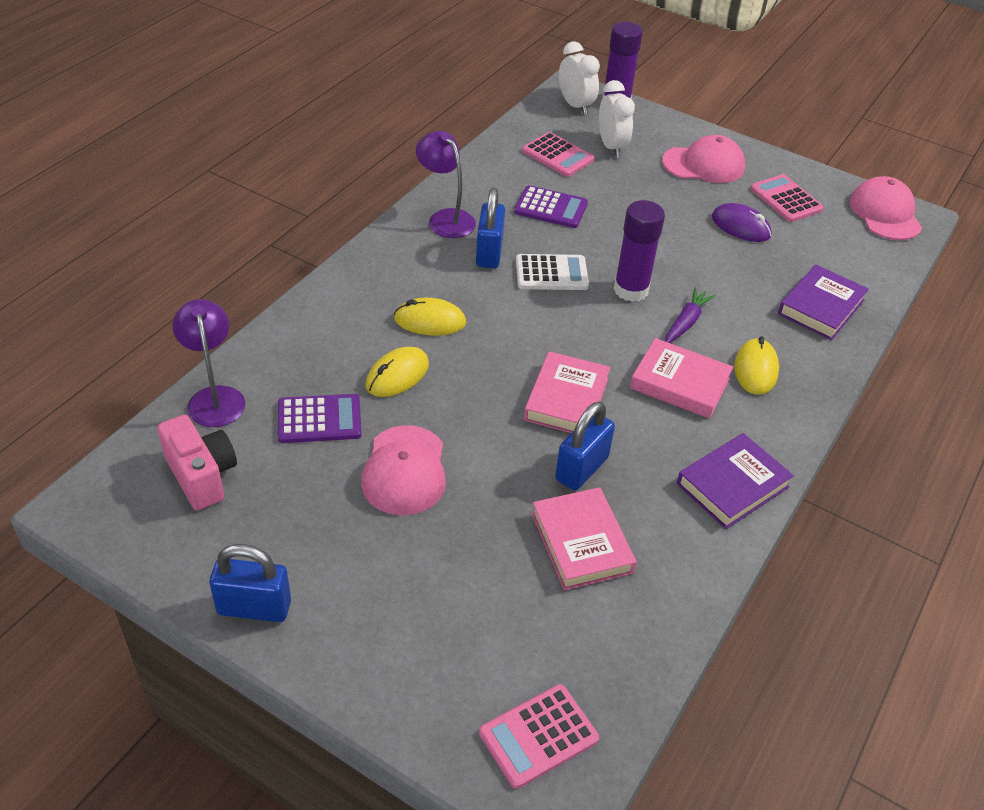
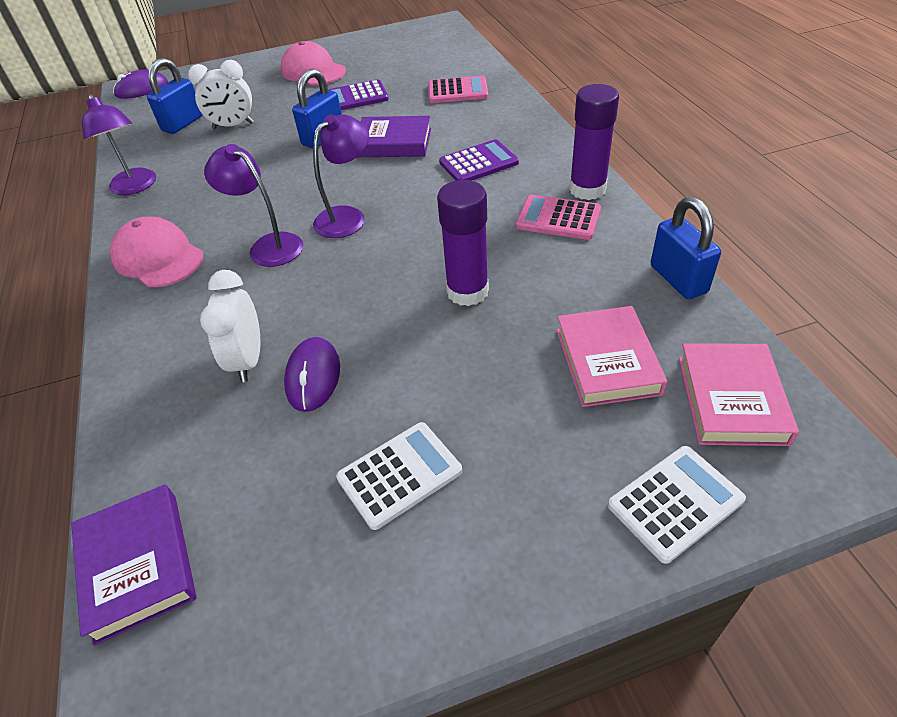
pink book: [524,351,610,433] [531,487,637,590] [630,338,733,419] = 3 -> [556,306,667,407] [679,344,799,446] = 2
pink calculator: [479,684,599,789] [522,132,594,177] [750,174,824,222] = 3 -> [428,76,488,103] [516,195,601,240] = 2
pink camera: [157,415,237,510] = 1 -> none = 0
pink cap: [361,425,446,515] [662,135,745,183] [850,176,922,240] = 3 -> [110,217,203,287] [281,41,346,85] = 2
purple carrot: [665,287,716,343] = 1 -> none = 0
purple lamp: [172,299,245,427] [416,131,476,238] = 2 -> [82,94,156,195] [204,144,303,267] [313,114,369,238] = 3
purple mouse: [712,203,772,242] = 1 -> [113,69,168,99] [284,337,340,412] = 2
white calculator: [516,254,589,290] = 1 -> [336,422,462,530] [608,446,746,564] = 2
yellow mouse: [365,347,429,397] [394,298,466,336] [734,337,779,395] = 3 -> none = 0

